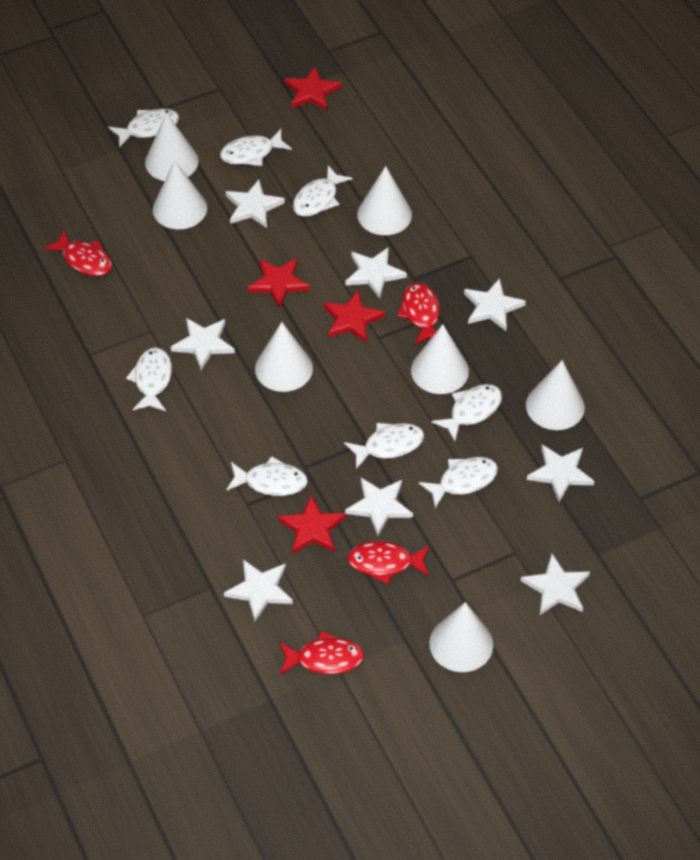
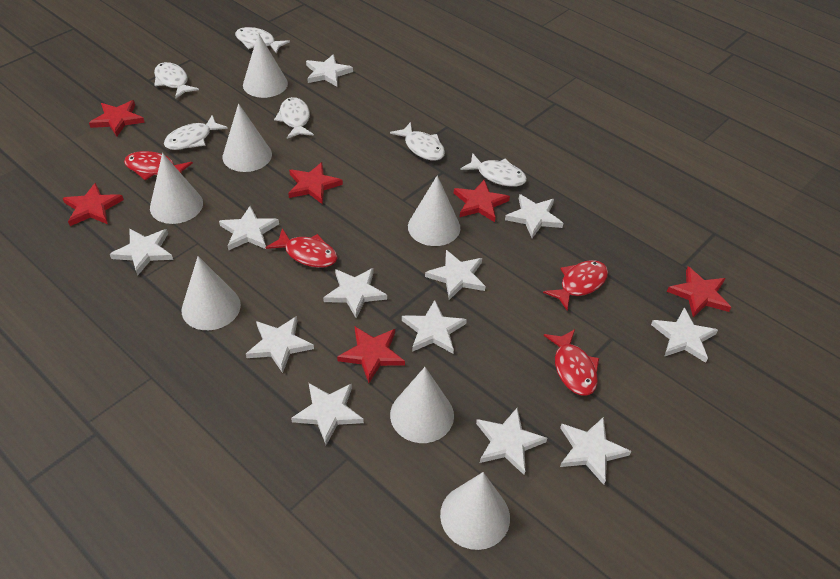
red star: [247,258,310,308] [278,495,346,554] [284,66,342,111] [323,290,385,343] = 4 -> [63,183,124,226] [89,100,145,136] [288,162,343,204] [337,327,405,383] [454,179,510,222] [667,267,731,317] = 6
white fish: [108,108,179,148] [126,347,172,411] [220,129,292,166] [226,456,308,496] [293,165,352,217] [344,423,424,469] [418,457,498,508] [431,384,502,442] = 8 -> [154,62,199,99] [164,115,228,150] [235,27,290,54] [274,97,314,139] [390,122,445,161] [460,153,527,187] = 6
white star: [171,318,235,370] [224,559,293,621] [226,180,285,228] [345,247,407,298] [345,478,413,536] [464,278,526,331] [521,554,590,615] [527,445,594,502] = 8 -> [110,229,173,276] [219,206,279,250] [246,316,314,373] [291,383,364,445] [306,54,353,87] [323,268,387,318] [402,300,467,354] [425,250,486,300] [476,408,547,475] [505,194,563,238] [560,417,631,485] [651,307,718,363] = 12

